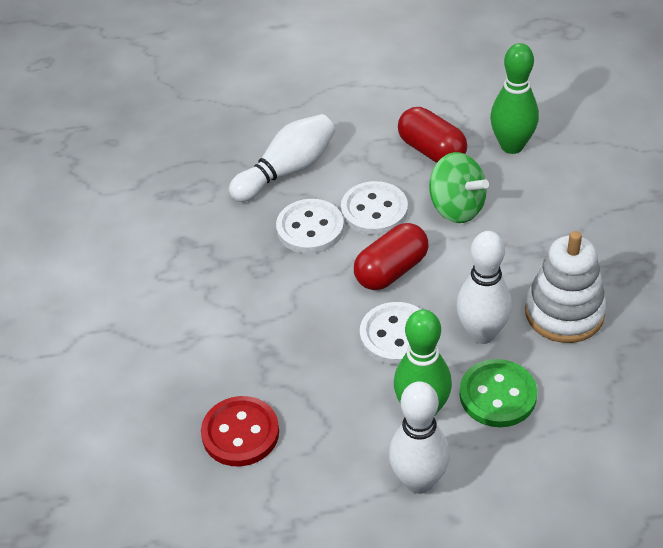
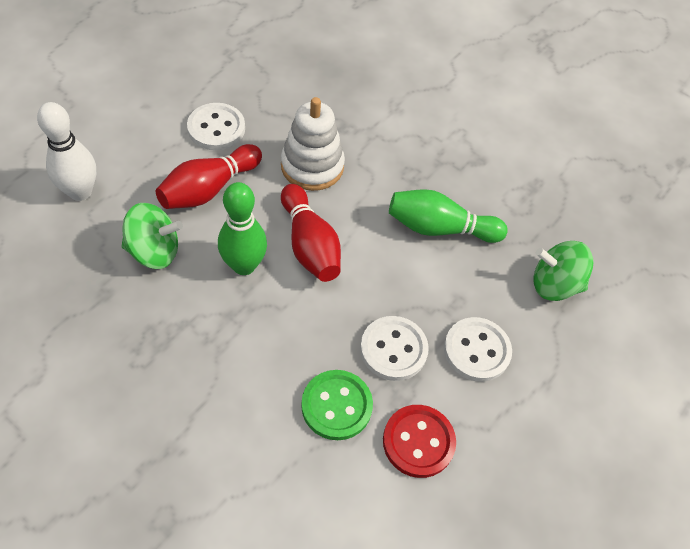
green spinning top: [429,152,489,223] = 1 -> [122,203,183,269] [533,241,594,301] = 2
red bowling pin: none = 0 -> [156,144,262,209] [281,184,341,282] = 2
red capsule: [354,223,428,290] [398,107,467,163] = 2 -> none = 0
white bowling pin: [229,114,335,202] [389,381,450,494] [456,231,512,344] = 3 -> [37,102,96,201] = 1

